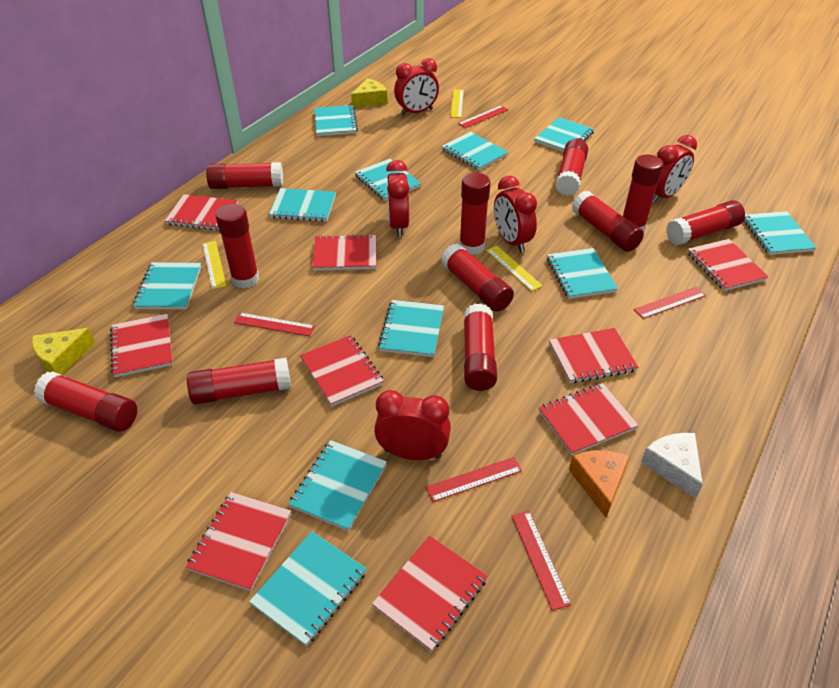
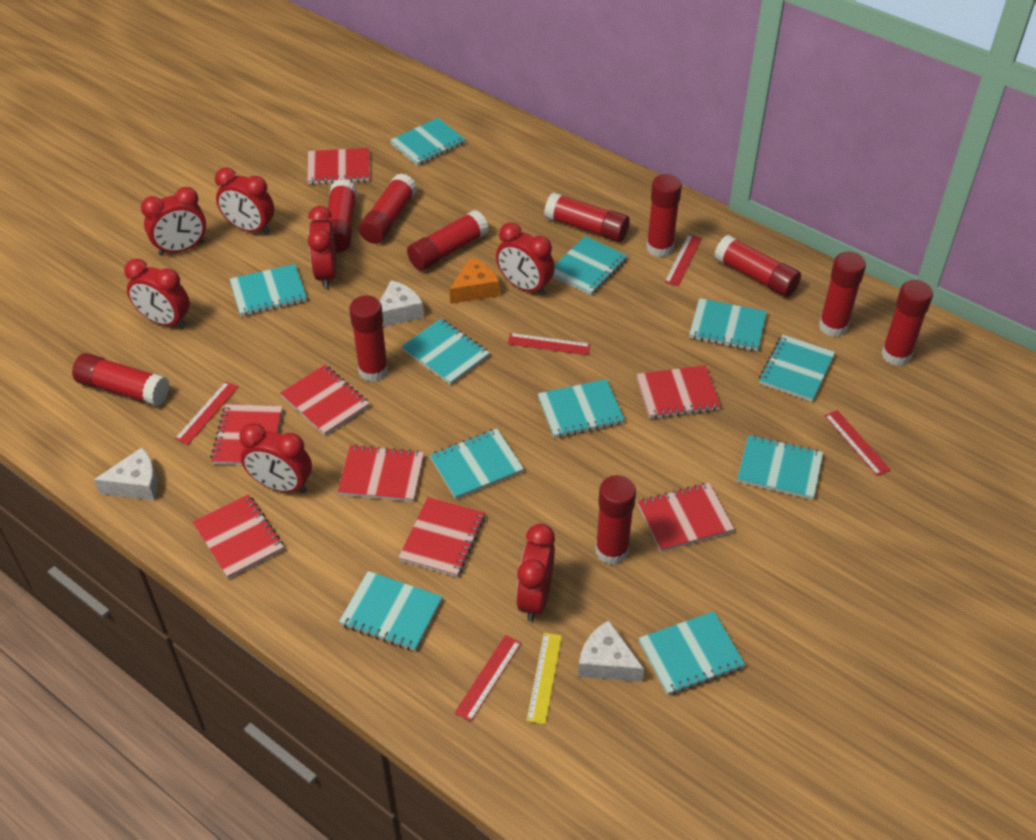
red clock: [374,390,451,460] [386,160,410,237] [394,58,439,115] [494,176,537,252] [653,135,697,203] = 5 -> [124,259,190,328] [141,187,206,256] [215,167,274,235] [239,423,312,493] [308,206,337,289] [496,223,555,296] [516,524,555,622] = 7
red notebook: [110,314,173,377] [165,194,238,231] [186,492,291,591] [300,335,384,407] [312,234,376,271] [372,536,488,652] [539,383,639,455] [549,328,639,383] [687,239,768,291] = 9 -> [193,494,284,579] [210,404,283,465] [280,365,370,436] [307,148,370,185] [337,444,424,502] [398,497,485,577] [636,365,721,419] [638,483,734,552] = 8
white cheese: [641,433,703,499] = 1 -> [94,447,158,500] [380,280,424,327] [578,620,644,682] = 3
yellow cheese: [32,328,95,375] [351,78,388,107] = 2 -> none = 0
yellow ruler: [202,241,226,289] [451,89,464,118] [486,246,543,291] = 3 -> [526,633,562,724] = 1

